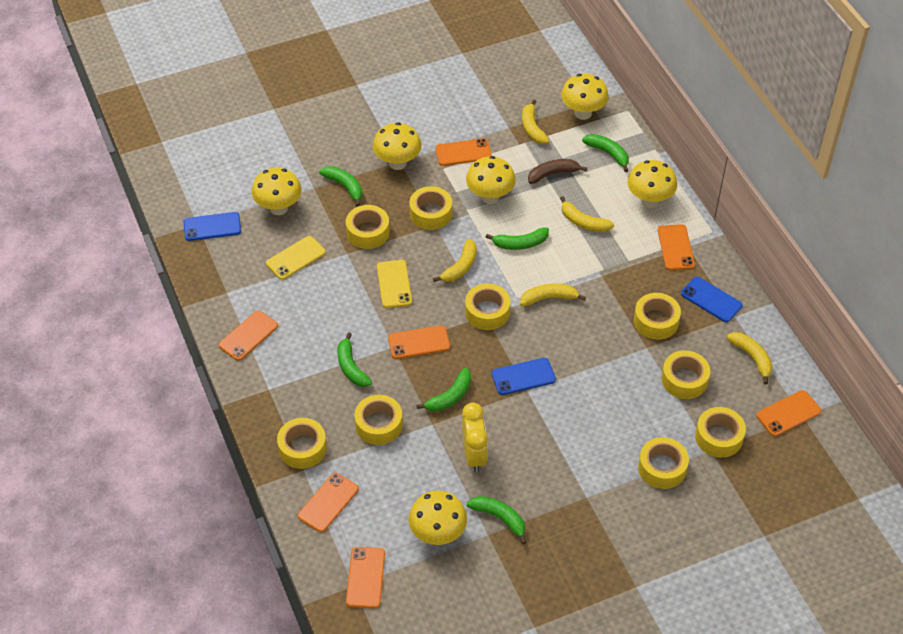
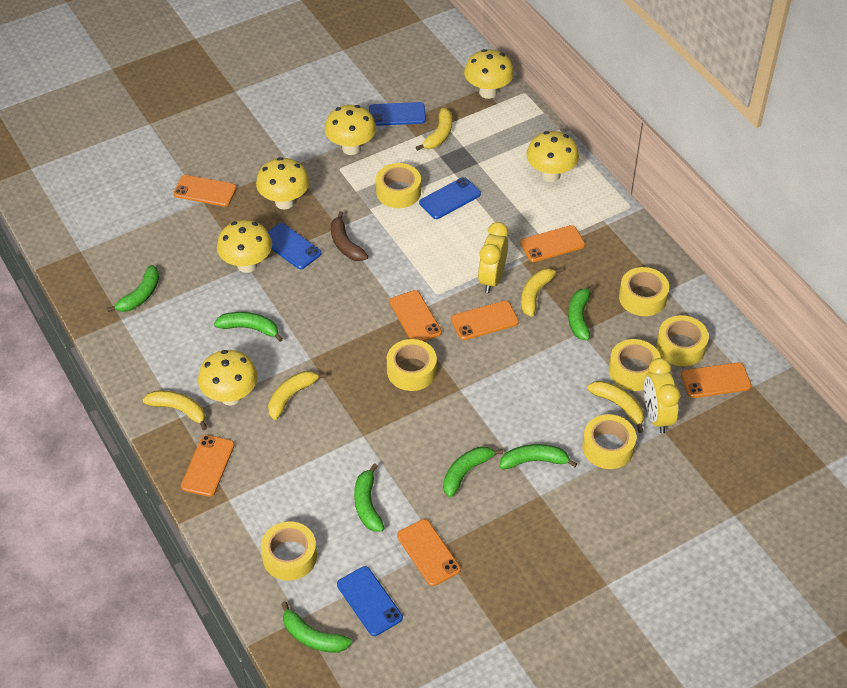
blue phone: [184,212,241,241] [491,358,556,395] [681,277,743,322] = 3 -> [268,223,321,269] [337,566,403,636] [369,102,426,126] [419,177,481,219] = 4
green banana: [319,166,362,207] [337,332,372,387] [417,368,471,412] [467,496,526,544] [486,228,549,250] [582,134,629,172] = 6 -> [107,265,159,312] [214,312,283,342] [281,601,352,653] [354,463,384,532] [443,447,503,497] [499,444,577,469] [568,284,596,340] = 7
yellow clock: [462,403,488,473] = 1 -> [478,222,508,293] [644,358,680,433] = 2
yellow phone: [266,236,326,280] [377,260,412,308] = 2 -> none = 0
yellow tape: [277,418,327,469] [346,205,390,249] [354,395,403,445] [409,186,452,230] [465,283,510,330] [634,293,681,340] [638,437,689,489] [661,350,710,399] [695,407,746,458] = 9 -> [261,521,317,581] [376,163,421,208] [387,339,437,391] [582,414,637,469] [609,339,661,391] [619,267,669,316] [656,315,709,366] = 7

